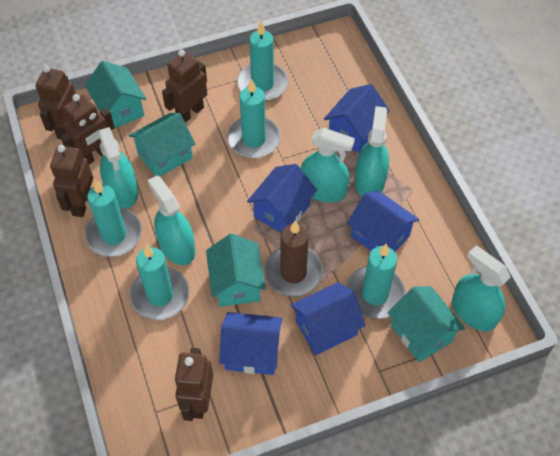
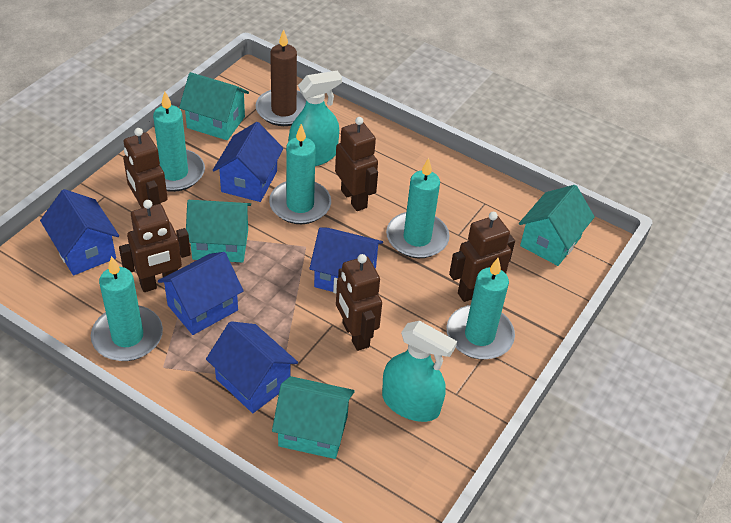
turquoise spray bottle: [98,127,138,209] [148,175,196,265] [301,128,355,203] [355,106,389,197] [452,246,511,331] = 5 -> [289,71,342,166] [382,321,457,422] = 2

